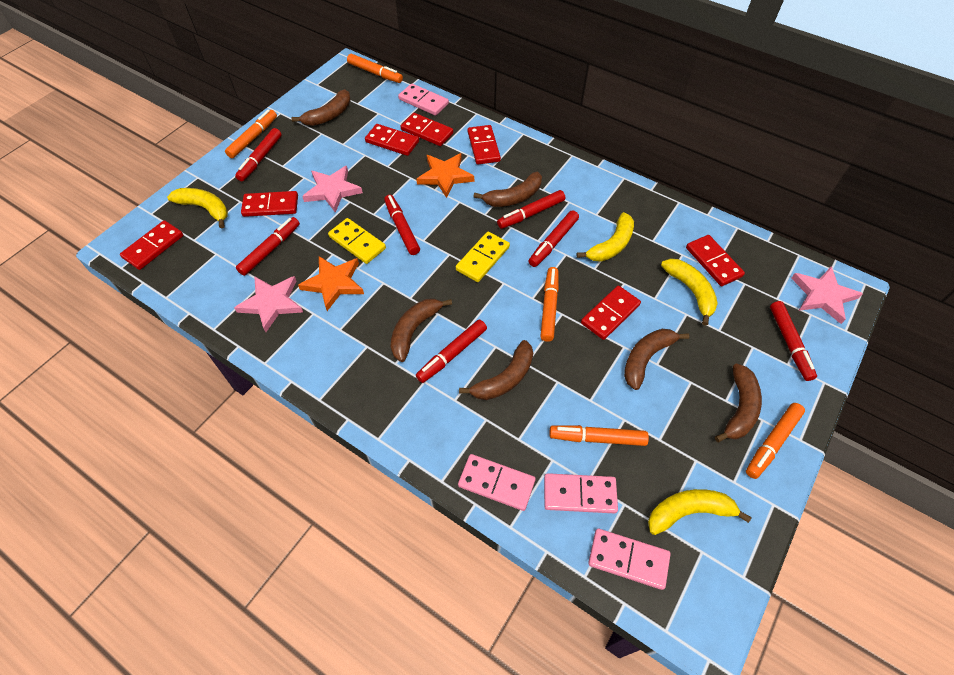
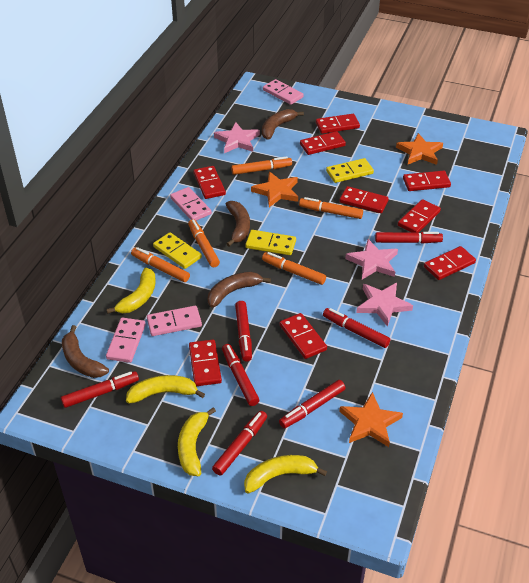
brown banana: [291,89,351,126] [391,298,452,362] [459,340,533,400] [474,172,542,207] [624,329,689,390] [715,364,762,442] = 6 -> [62,325,109,378] [208,272,271,308] [226,201,250,246] [262,109,304,140] = 4
orange star: [298,256,364,311] [416,153,474,198] = 2 -> [251,172,298,207] [339,392,403,447] [396,133,443,165] = 3
red domino: [120,220,183,270] [241,191,298,217] [365,124,419,156] [401,113,453,146] [468,125,501,165] [581,286,641,340] [686,235,745,286] = 7 -> [189,340,222,386] [193,166,226,199] [280,313,327,359] [300,131,346,155] [316,114,360,134] [340,186,389,213] [398,199,441,233] [403,171,451,191] [424,246,476,280] = 9
yellow domino: [328,218,386,264] [456,232,510,282] = 2 -> [153,232,202,269] [245,230,296,255] [326,158,374,183] = 3

